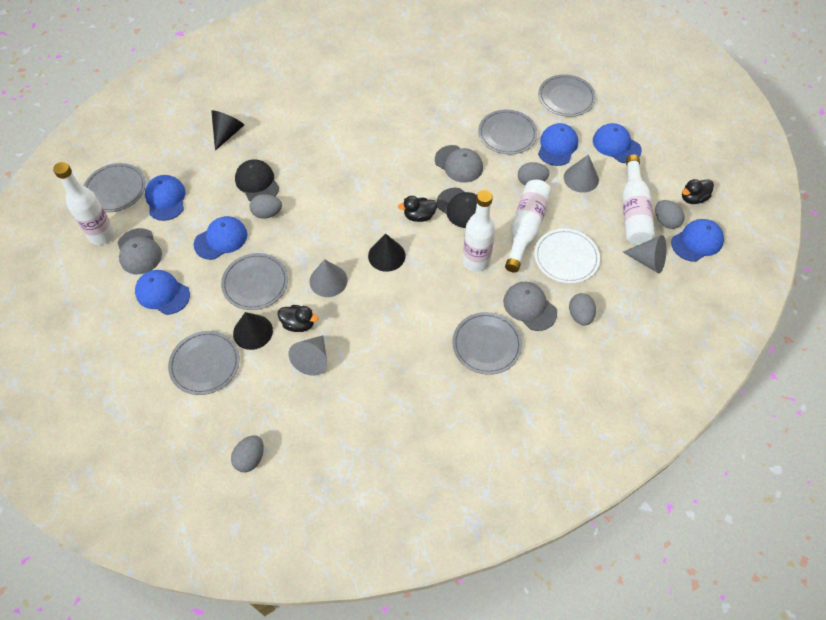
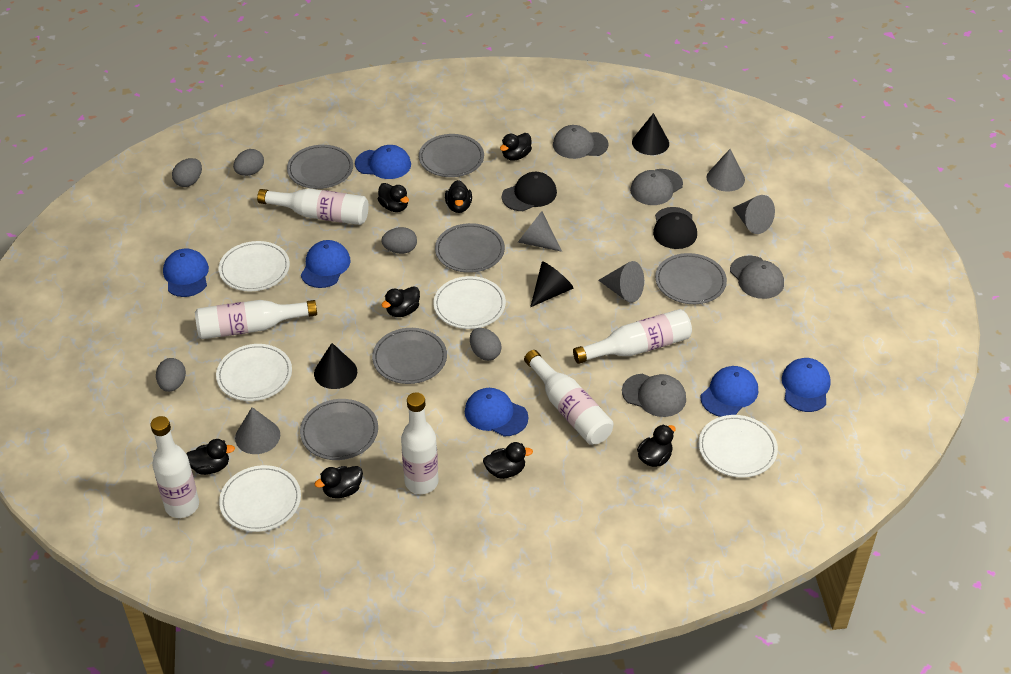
black duck: [278,305,319,332] [398,196,438,222] [682,179,714,204] = 3 -> [186,439,235,475] [314,466,363,498] [378,183,409,212] [381,286,420,317] [445,180,472,213] [483,442,533,479] [500,133,532,161] [637,425,676,467] = 8
grey cap: [118,228,162,274] [435,145,483,183] [503,282,557,331] = 3 -> [553,125,609,159] [622,374,686,417] [630,169,683,205] [730,255,784,299] = 4
grey cone: [288,335,327,376] [309,259,348,297] [564,154,599,193] [623,235,666,273] = 4 -> [235,407,280,454] [518,211,562,252] [598,261,644,303] [707,149,745,191] [733,195,775,234] = 5
white bottle: [53,162,115,245] [463,190,495,272] [505,180,552,272] [622,155,655,245] = 4 -> [150,416,199,518] [195,300,317,339] [257,188,369,225] [401,392,439,494] [524,350,614,445] [573,309,692,364] = 6
white plate: [534,229,600,283] = 1 -> [216,344,292,401] [219,241,290,292] [219,465,301,532] [433,276,506,329] [698,415,778,478] = 5

